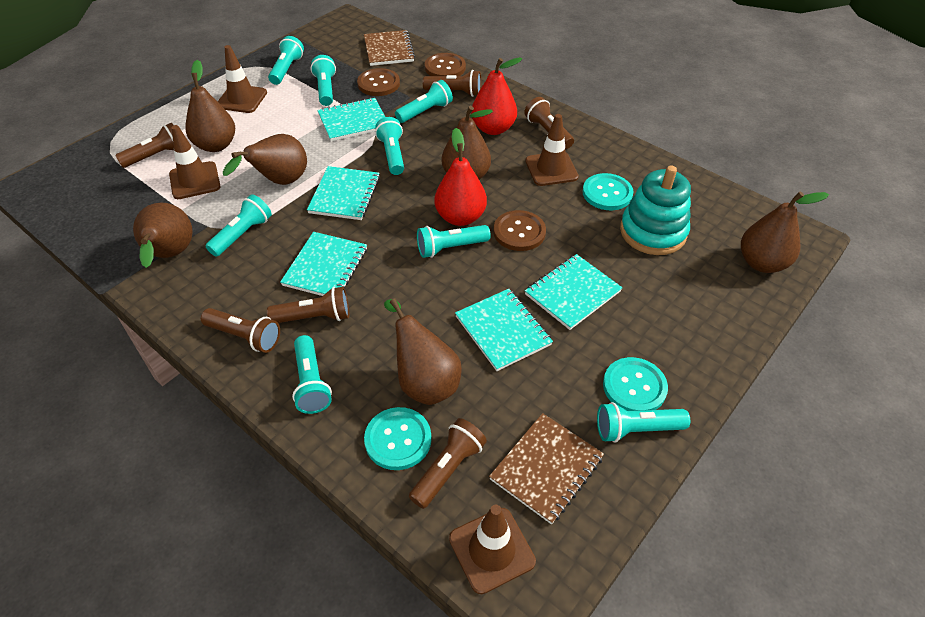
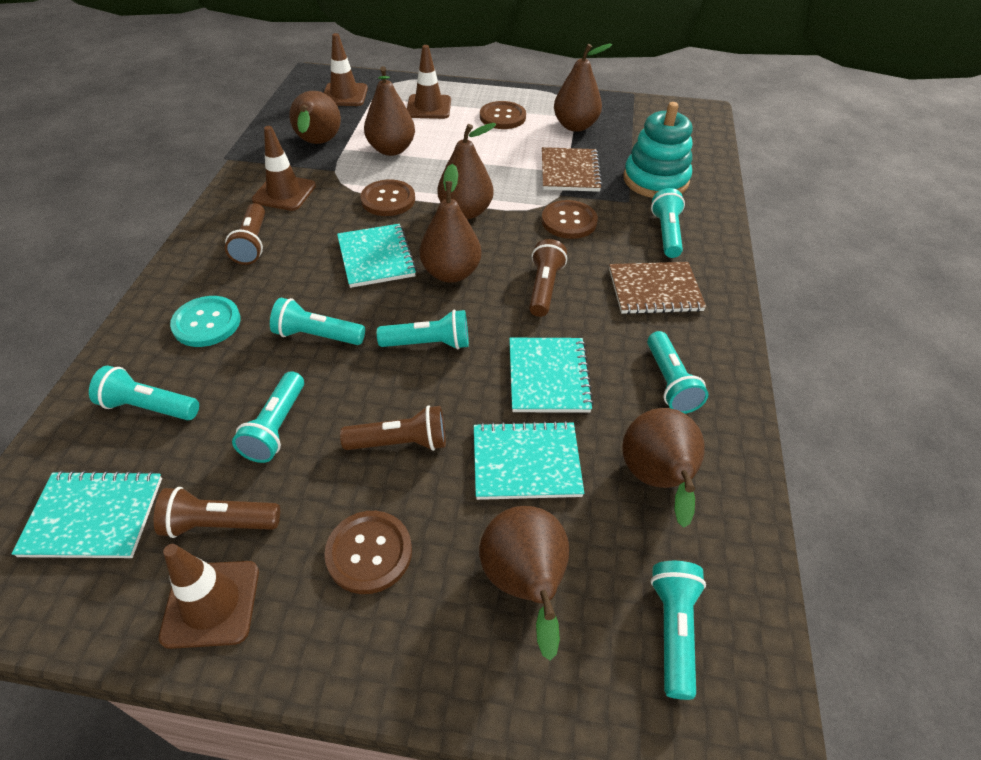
brown button: [357,68,400,96] [425,53,466,76] [493,210,546,251] = 3 -> [324,511,412,594] [360,179,415,216] [480,101,526,129] [542,200,598,239] = 4
brown flashlight: [115,123,174,168] [201,308,280,353] [267,287,349,323] [409,418,487,509] [423,70,481,97] [524,97,574,149] = 6 -> [154,487,280,538] [225,203,265,265] [340,405,446,451] [529,239,567,317] = 4
brown pear: [133,203,193,268] [186,60,235,152] [223,134,307,185] [384,298,462,405] [442,106,493,180] [741,192,829,273] = 6 -> [289,91,341,144] [364,66,415,156] [419,164,482,283] [437,123,496,219] [479,506,569,660] [554,43,612,132] [622,408,705,528] = 7
red pear: [434,128,487,226] [471,57,522,135] = 2 -> none = 0
turquoise button: [364,407,432,470] [582,173,633,210] [603,357,668,411] = 3 -> [170,296,240,347] = 1
turquoise flashlight: [206,194,272,257] [268,36,304,85] [292,335,332,414] [310,55,336,106] [375,117,404,175] [395,80,453,123] [417,225,491,258] [597,402,690,443] = 8 -> [89,366,199,420] [232,371,304,463] [270,298,365,345] [377,310,469,350] [647,331,708,414] [650,561,706,700] [651,188,685,258] = 7
turquoise notebook: [280,232,367,296] [307,166,380,220] [317,97,385,141] [455,289,553,371] [525,254,623,330] = 5 -> [12,471,162,558] [337,224,417,288] [474,421,584,500] [509,338,594,413] = 4

